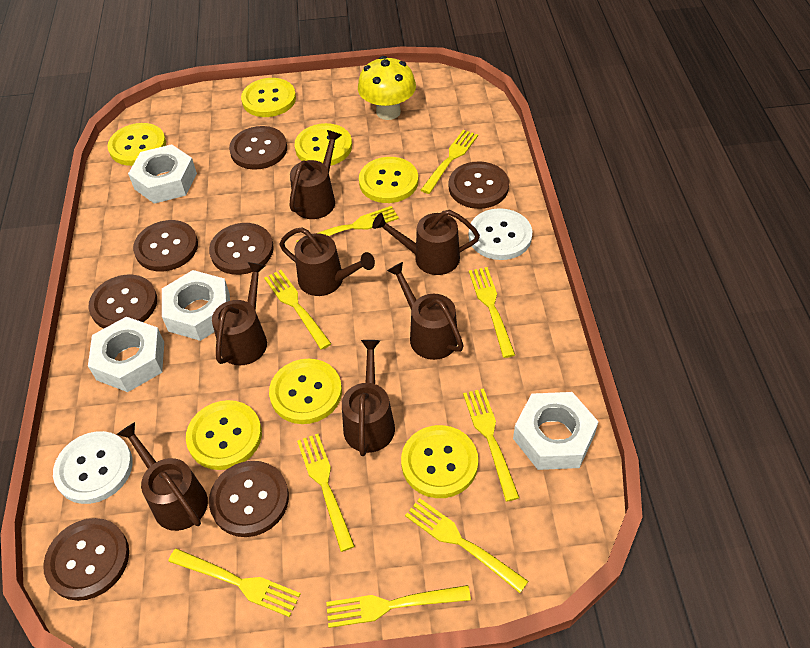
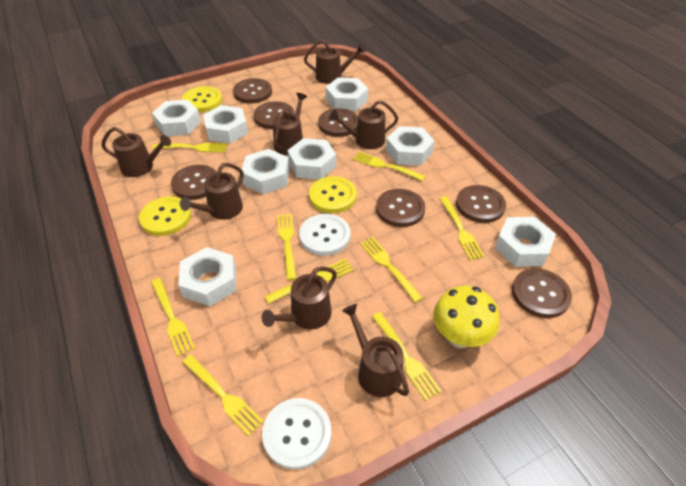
white nut: [88,316,164,392] [128,144,197,204] [162,270,230,341] [513,392,598,470] = 4 -> [152,100,201,136] [178,247,236,307] [203,105,248,144] [242,149,290,194] [287,138,336,180] [326,77,368,111] [386,126,435,166] [495,217,556,267] = 8
yellow button: [107,123,166,166] [186,400,262,470] [241,78,296,117] [269,359,342,424] [294,123,352,166] [359,157,418,203] [401,425,478,498] = 7 -> [139,196,191,236] [182,86,222,112] [309,176,357,213] = 3

